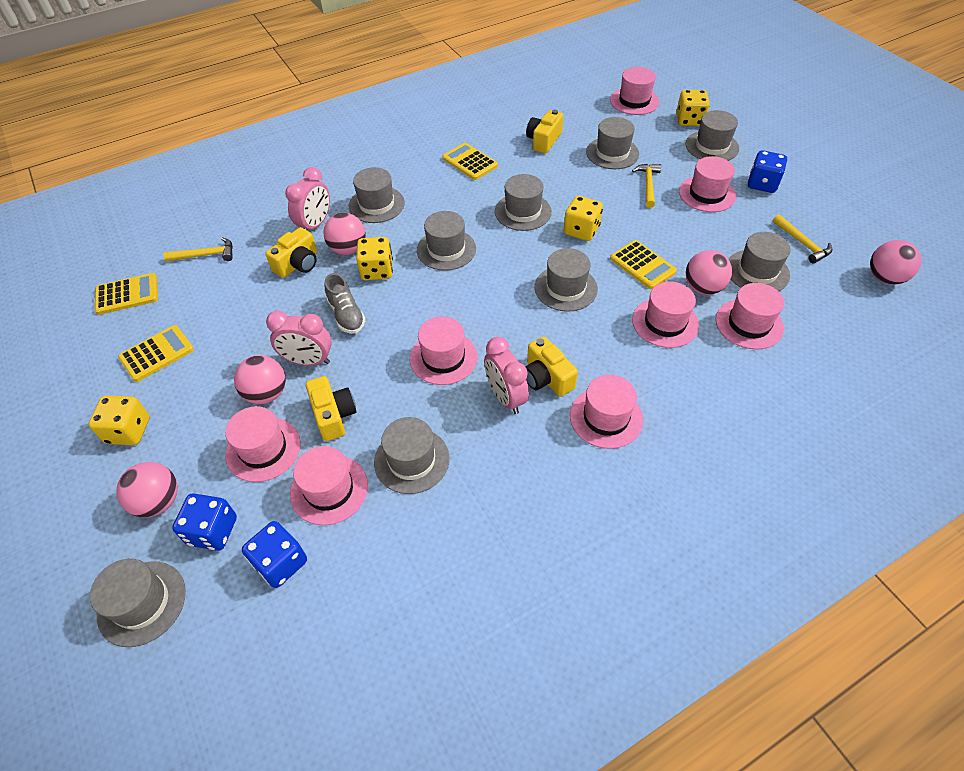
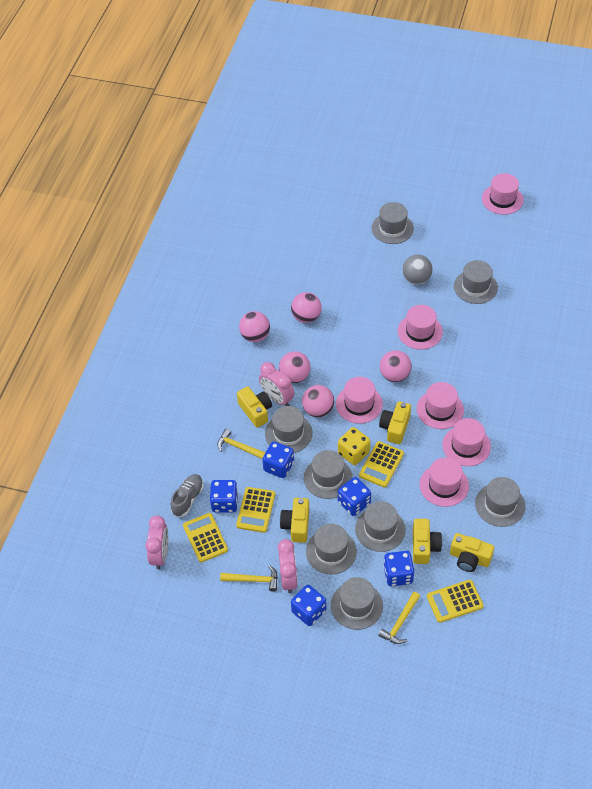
blue dice: [172,493,237,551] [242,521,307,588] [748,150,787,193] = 3 -> [210,480,238,513] [262,441,294,478] [291,585,326,626] [338,477,371,516] [383,551,414,586] = 5
grey ball: none = 0 -> [402,255,432,285] = 1
grey hat: [90,559,186,647] [349,167,405,223] [374,417,450,494] [417,211,476,271] [495,174,552,231] [535,248,598,312] [586,117,639,169] [685,110,739,161] [728,232,791,292] = 9 -> [265,406,313,453] [304,450,353,499] [306,523,357,575] [331,577,383,630] [355,501,406,552] [371,202,414,244] [454,260,498,304] [475,477,525,527] = 8
pink hat: [225,406,301,482] [290,446,368,525] [410,316,478,385] [570,375,643,449] [610,67,659,115] [632,282,699,348] [679,156,736,212] [716,283,784,349] = 8 -> [336,377,383,424] [398,305,443,350] [417,382,464,429] [420,457,469,507] [442,418,491,466] [482,173,524,215] = 6
yellow camera: [265,227,317,278] [306,376,357,441] [525,336,578,397] [526,110,563,153] = 4 -> [237,387,272,428] [280,498,309,543] [379,401,411,444] [413,519,442,564] [450,533,494,572] = 5
yellow dice: [88,396,150,445] [356,237,393,280] [564,196,603,241] [676,90,710,126] = 4 -> [338,427,370,465] = 1

